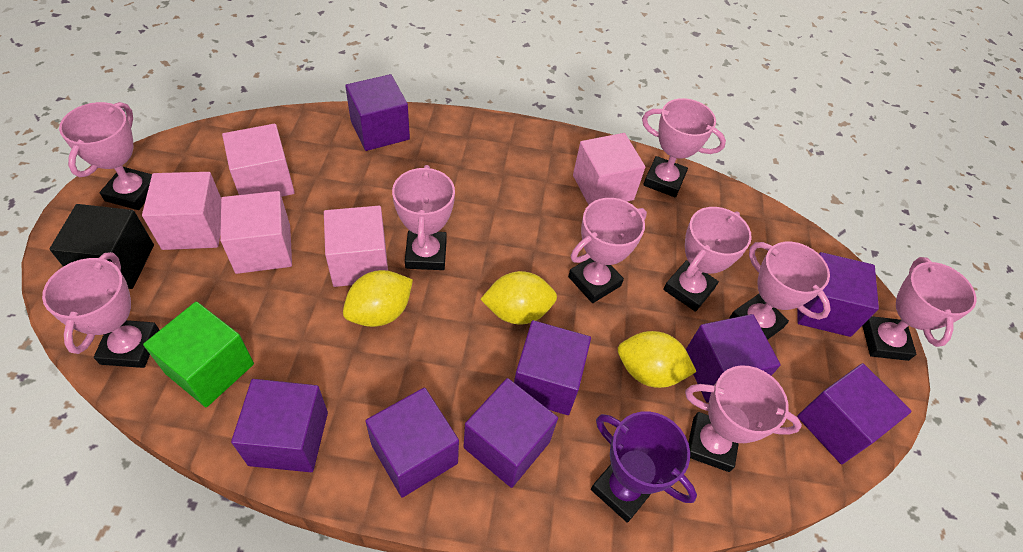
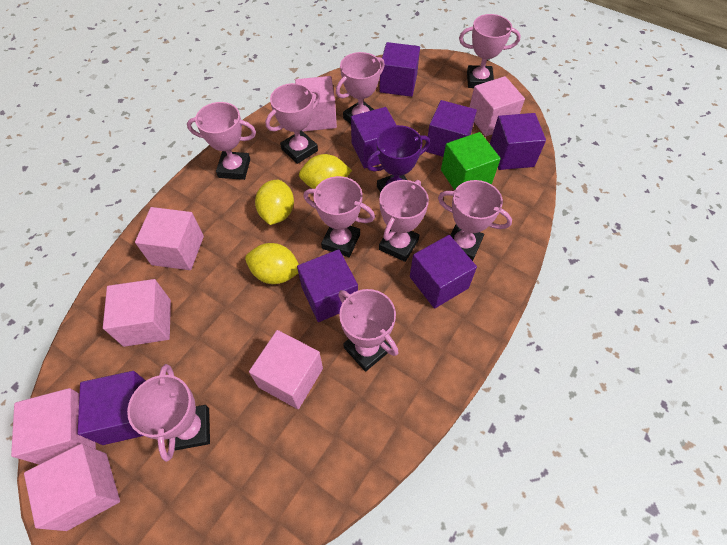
black cube: [50,204,154,289] = 1 -> none = 0
pink cube: [142,172,221,250] [220,191,292,274] [222,124,295,197] [324,206,388,287] [573,133,645,205] = 5 -> [11,388,96,464] [24,444,120,531] [103,279,171,347] [135,207,204,270] [249,330,323,409] [295,76,337,131] [470,76,525,136] = 7
purple cube: [231,379,328,472] [345,74,410,151] [365,387,459,498] [464,378,558,488] [514,320,591,415] [686,314,781,403] [797,252,879,337] [797,363,912,464] = 8 -> [77,371,146,445] [297,249,358,322] [351,107,396,168] [379,42,420,97] [410,235,477,308] [426,100,477,157] [490,113,546,170] = 7

